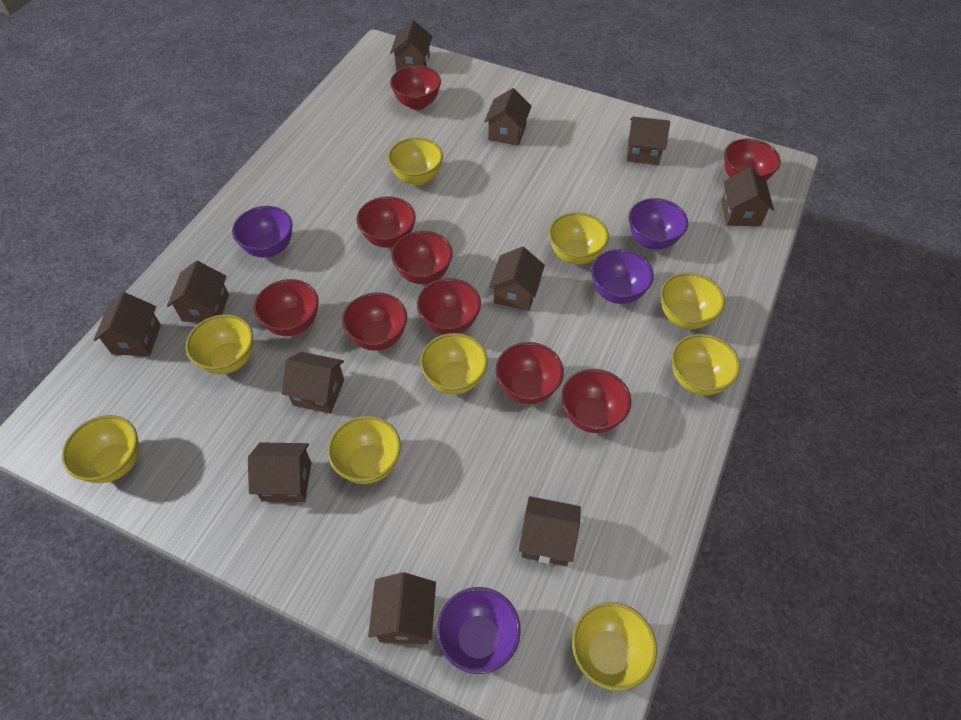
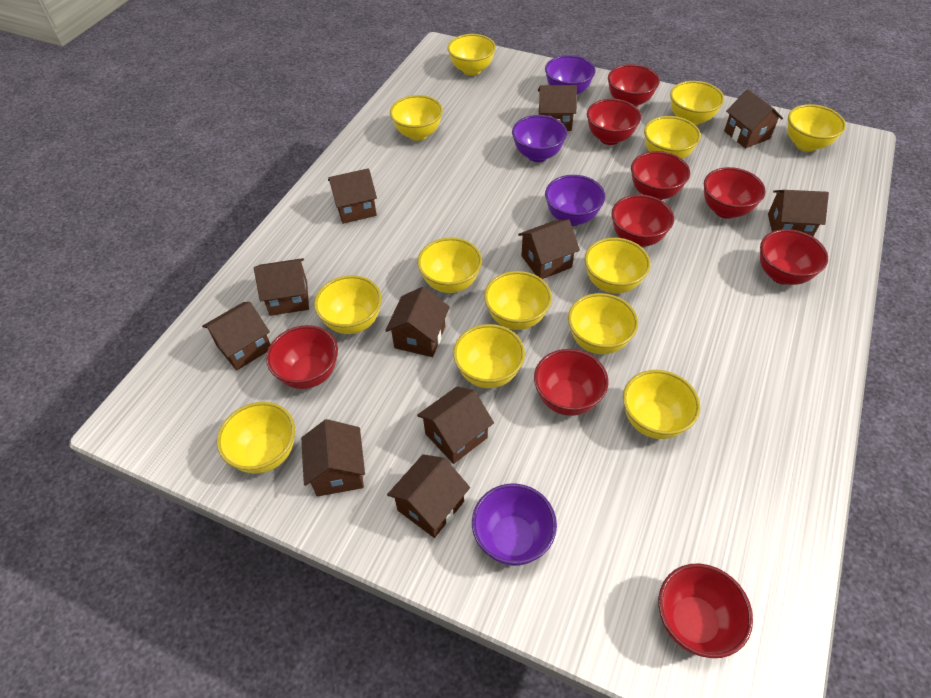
yellow bowl: [62,415,139,483] [186,314,253,374] [328,416,401,484] [388,137,443,185] [420,333,488,394] [549,212,609,264] [572,602,657,691] [660,273,725,329] [672,334,740,395] = 9 -> [217,402,295,474] [314,275,382,334] [390,95,443,141] [417,237,482,293] [447,34,496,76] [453,324,525,388] [484,271,552,330] [568,293,638,354] [584,238,650,294] [623,370,700,439] [644,116,701,159] [670,81,724,126] [787,104,846,152] = 13

